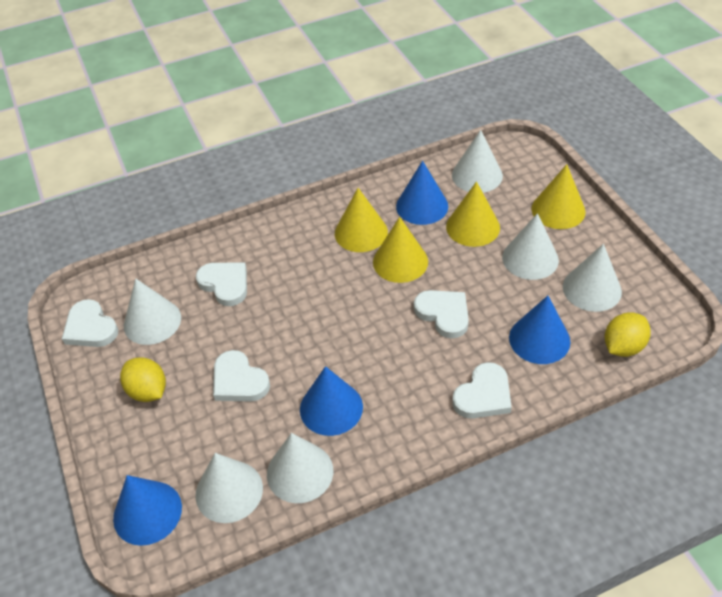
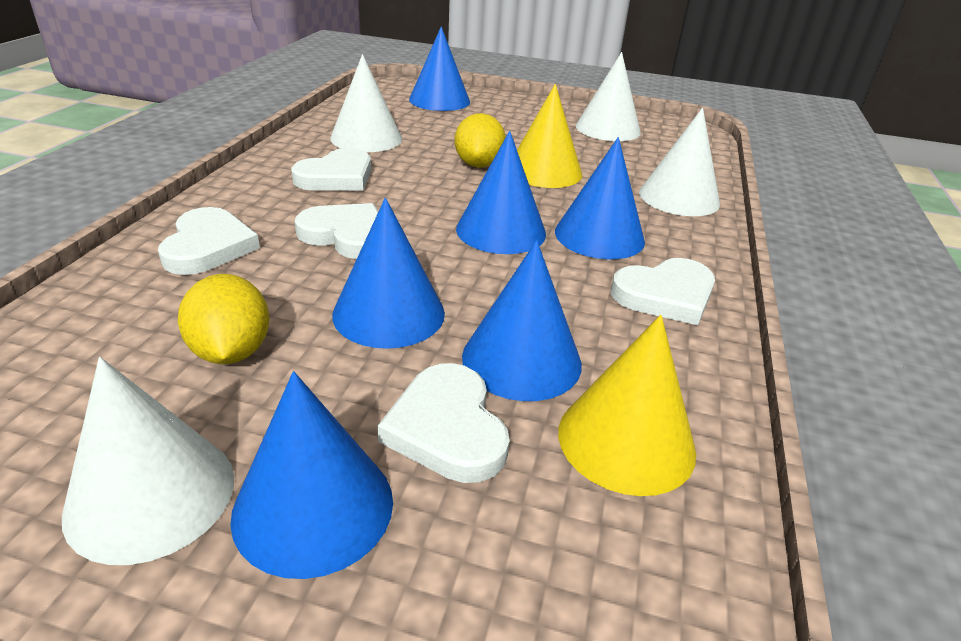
blue cone: [113,475,182,546] [300,366,363,436] [396,161,448,225] [509,295,571,364] = 4 -> [230,371,393,579] [332,198,445,349] [409,26,470,111] [456,131,546,254] [462,240,582,401] [555,137,645,259] = 6
white cone: [124,278,181,345] [195,453,263,523] [267,433,333,503] [452,130,503,193] [502,213,559,280] [563,244,622,312] = 6 -> [62,357,234,565] [330,54,402,152] [576,52,641,141] [639,108,720,216] = 4
yellow cone: [335,188,388,252] [373,217,428,283] [446,181,500,247] [531,164,586,229] = 4 -> [517,84,582,188] [558,315,696,496] = 2

